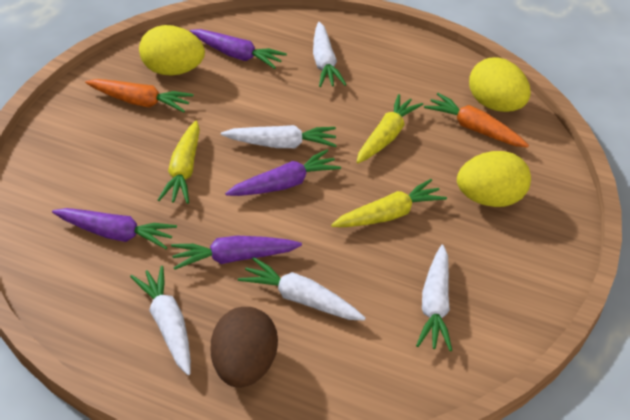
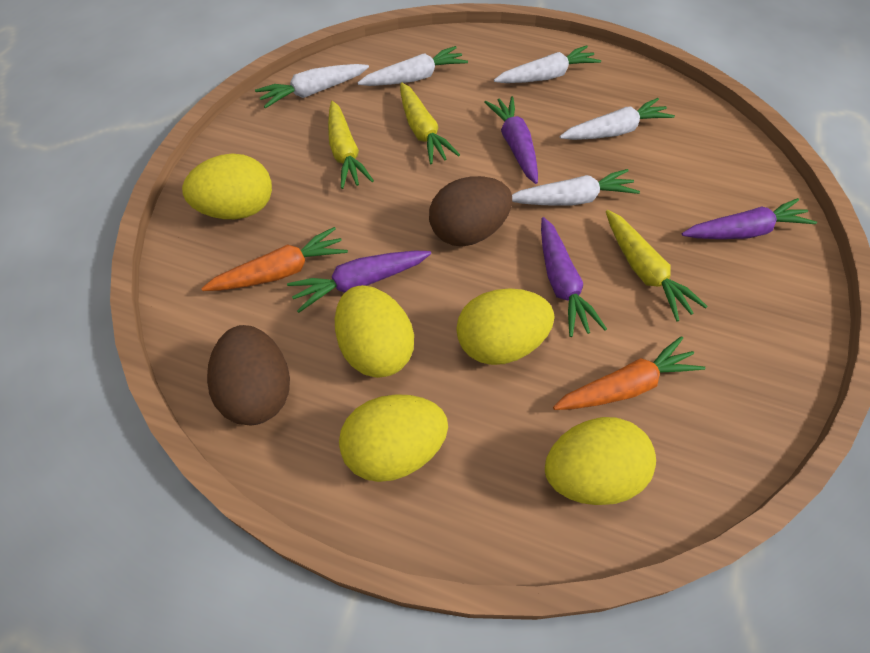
brown egg: [211,307,278,388] = 1 -> [207,325,290,425] [429,176,512,246] = 2
yellow egg: [139,25,205,76] [457,151,531,207] [469,57,531,112] = 3 -> [182,154,272,219] [335,285,414,378] [339,394,448,482] [456,288,554,365] [545,417,656,505] = 5

